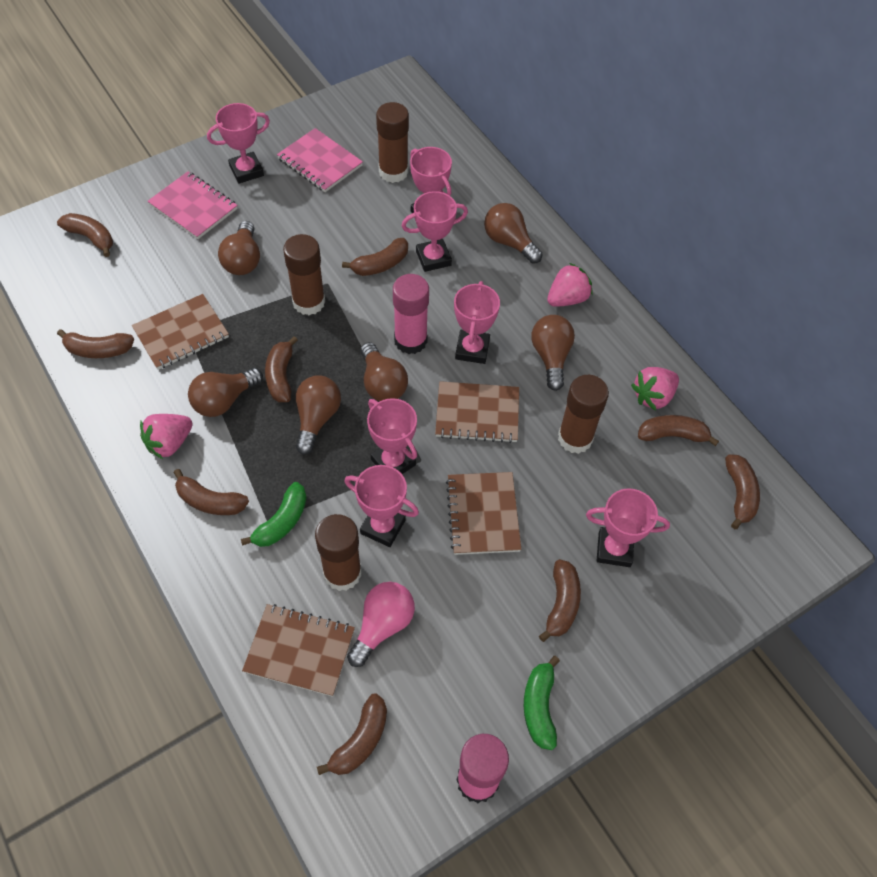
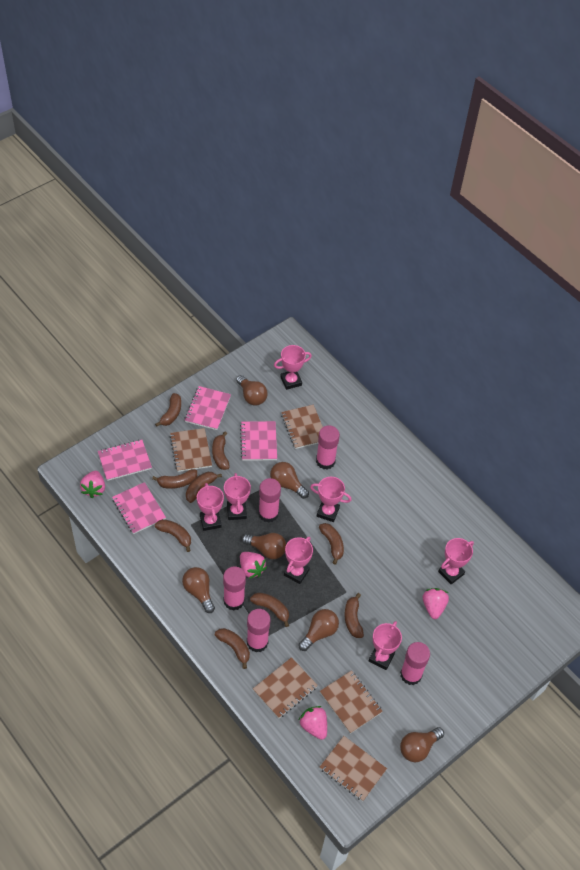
brown glue stick: [283,234,325,315] [315,514,361,591] [376,102,409,183] [558,375,609,454] = 4 -> none = 0
brown notebook: [132,294,229,370] [242,604,355,697] [435,381,519,443] [446,472,521,555] = 4 -> [170,428,212,472] [253,657,318,718] [281,405,323,449] [320,670,383,734] [320,736,387,801] = 5
green banana: [241,482,307,547] [524,656,560,750] = 2 -> none = 0
pink glue stick: [393,274,429,354] [456,734,509,803] = 2 -> [223,566,246,611] [247,609,271,653] [258,478,281,523] [316,425,340,469] [400,642,430,685] = 5
pink light bulb: [347,582,415,667] = 1 -> none = 0
pink notebook: [148,171,238,239] [277,128,363,192] = 2 -> [98,440,152,481] [112,482,166,534] [185,386,231,430] [240,421,277,461] = 4
pink strawberry: [140,414,193,459] [547,263,593,307] [631,367,679,411] = 3 -> [80,471,105,498] [240,552,267,579] [299,706,327,740] [423,588,449,619] = 4

